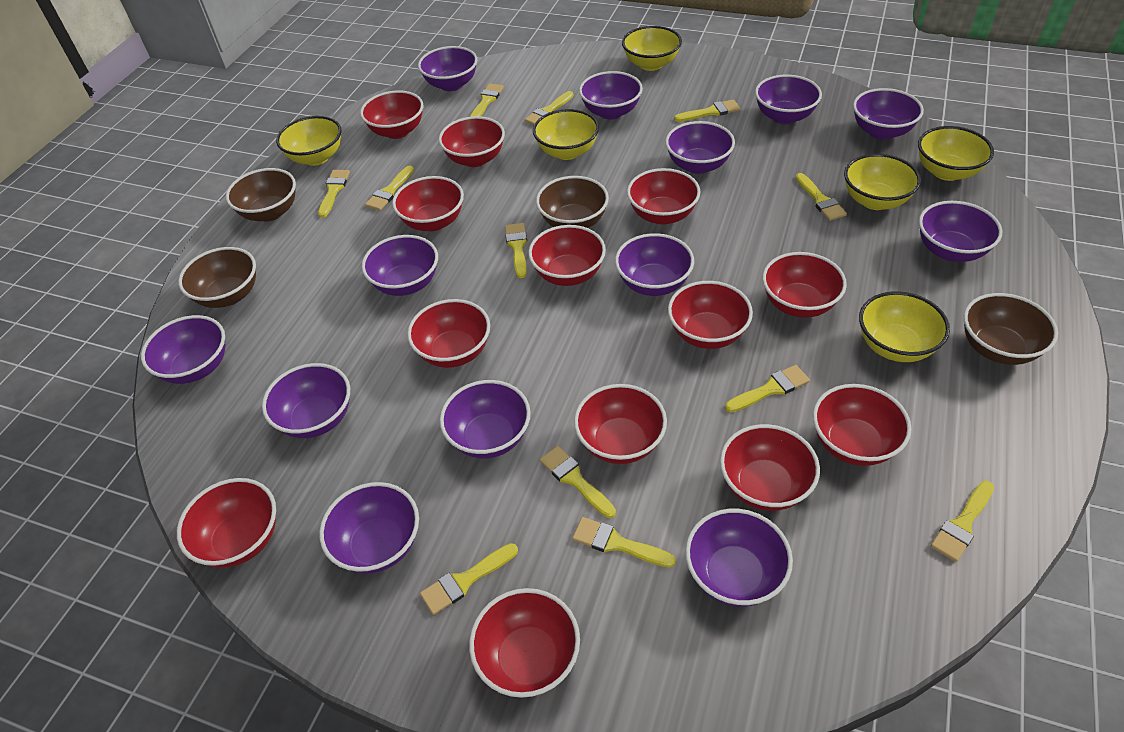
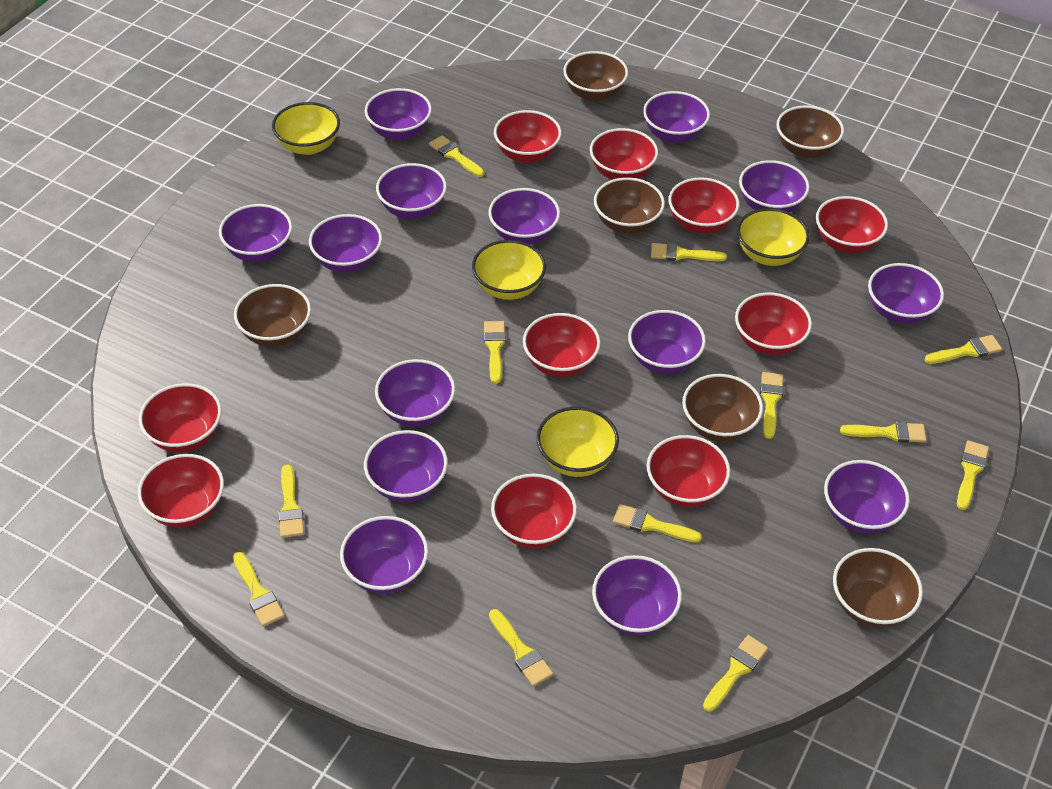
brown bowl: [178,247,256,308] [226,168,296,222] [536,176,609,228] [964,293,1058,365] = 4 -> [234,284,311,347] [563,51,628,101] [594,177,665,234] [682,374,763,442] [776,106,844,158] [833,548,923,628] = 6
purple bowl: [141,315,225,384] [262,363,350,438] [319,482,419,574] [362,235,438,296] [418,46,477,91] [440,380,531,458] [579,71,643,120] [615,233,694,296] [665,121,735,174] [685,509,793,607] [755,75,822,124] [853,88,924,140] [919,201,1002,262] = 13 -> [219,204,292,262] [309,214,382,273] [340,516,428,594] [364,430,448,502] [365,88,432,140] [375,359,455,427] [376,163,447,219] [488,188,560,244] [592,555,682,636] [628,310,706,374] [643,91,710,143] [739,160,809,212] [824,460,910,534] [868,263,944,324] = 14
red bowl: [177,478,276,568] [360,90,423,139] [392,176,464,231] [407,299,490,368] [439,116,505,167] [469,588,580,698] [528,225,606,286] [574,384,667,464] [627,168,700,225] [668,281,753,349] [720,424,820,511] [762,252,847,318] [813,384,912,466] = 13 -> [138,454,224,528] [139,383,222,453] [491,474,577,548] [494,110,562,163] [523,313,601,377] [590,128,658,180] [647,435,730,507] [668,177,739,234] [735,292,812,355] [816,196,888,253] = 10
yellow bowl: [276,116,342,166] [533,109,599,160] [622,26,682,71] [844,154,921,210] [859,291,950,362] [918,126,994,181] = 6 -> [272,102,340,155] [472,240,546,300] [537,407,619,477] [737,208,810,266] = 4

